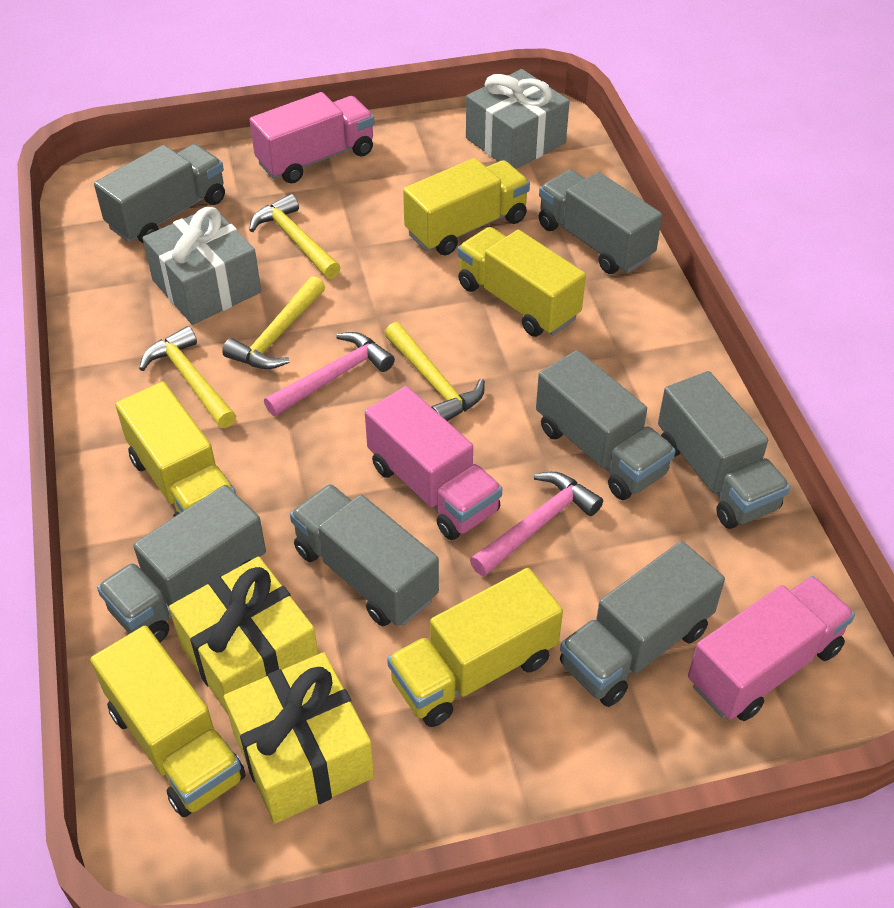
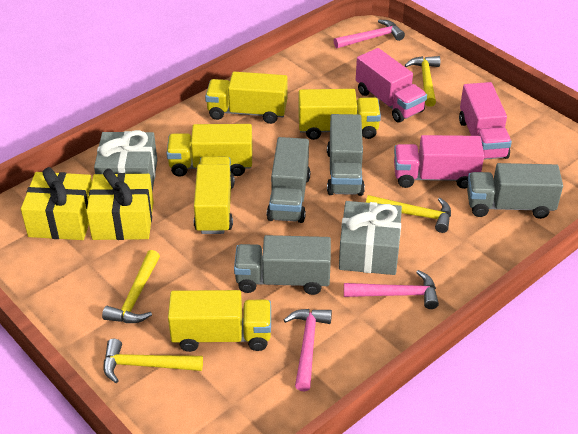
grey truck: [94,144,225,244] [97,485,266,642] [290,484,439,626] [536,350,676,500] [539,170,662,274] [560,541,725,707] [658,371,790,529] = 7 -> [234,235,331,295] [267,137,310,223] [327,114,365,196] [467,163,563,219] = 4
pink hammer: [264,332,395,416] [470,472,603,576] = 2 -> [284,309,332,391] [334,20,405,48] [344,270,439,309] = 3

